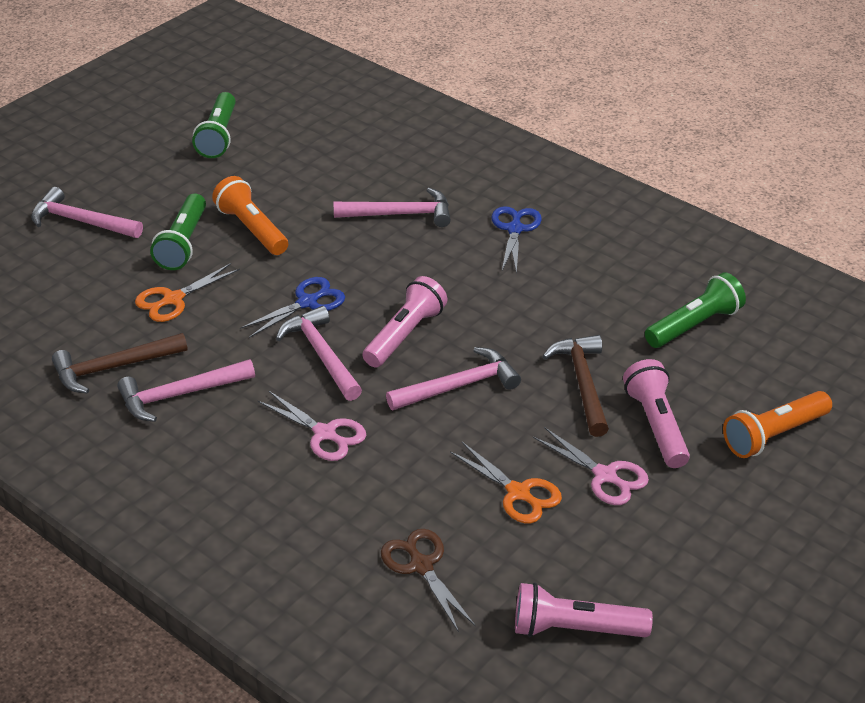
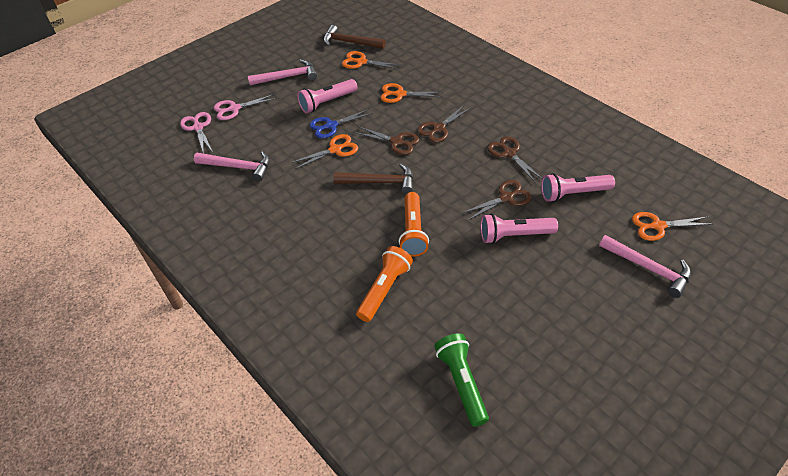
blue scissors: [240,277,345,338] [491,206,542,274] = 2 -> [309,109,373,139] = 1
brown scissors: [381,529,476,632] = 1 -> [354,126,419,155] [417,104,472,143] [462,180,532,220] [487,136,542,183] = 4
green flashlight: [150,194,206,270] [192,92,236,158] [645,272,746,348] = 3 -> [434,333,489,427] = 1
orange scissors: [135,263,240,322] [450,442,562,523] = 2 -> [291,134,358,169] [342,51,401,69] [380,83,443,103] [632,212,712,241] = 4
pink hammer: [31,187,143,238] [117,359,255,422] [276,306,362,401] [334,188,451,227] [386,347,521,410] = 5 -> [194,151,270,182] [248,59,317,85] [599,235,691,298] = 3

